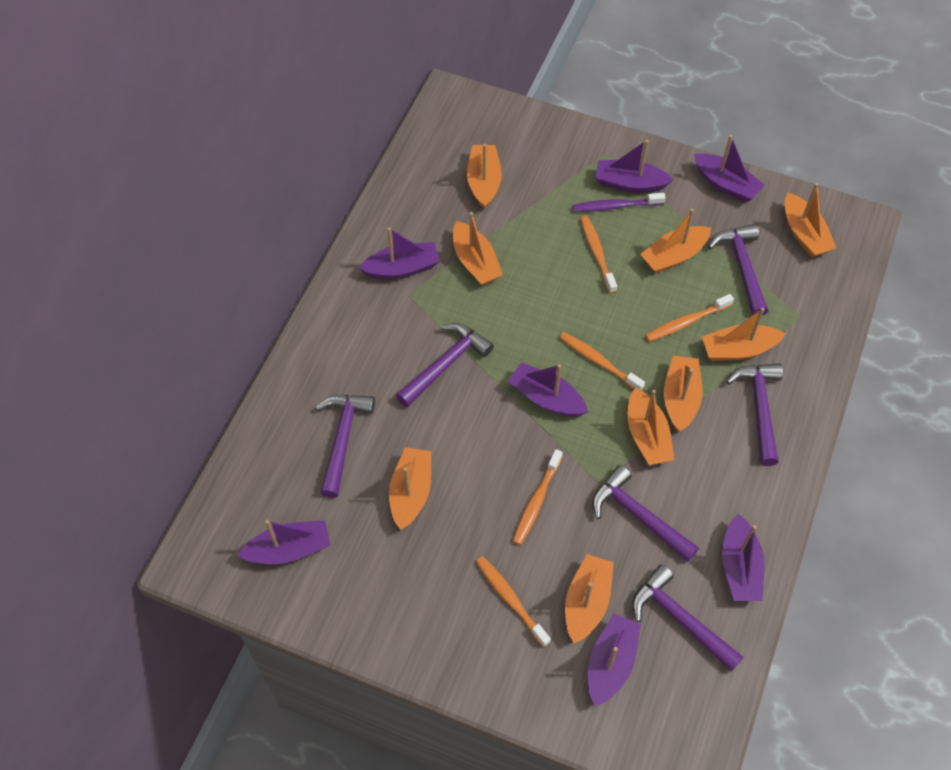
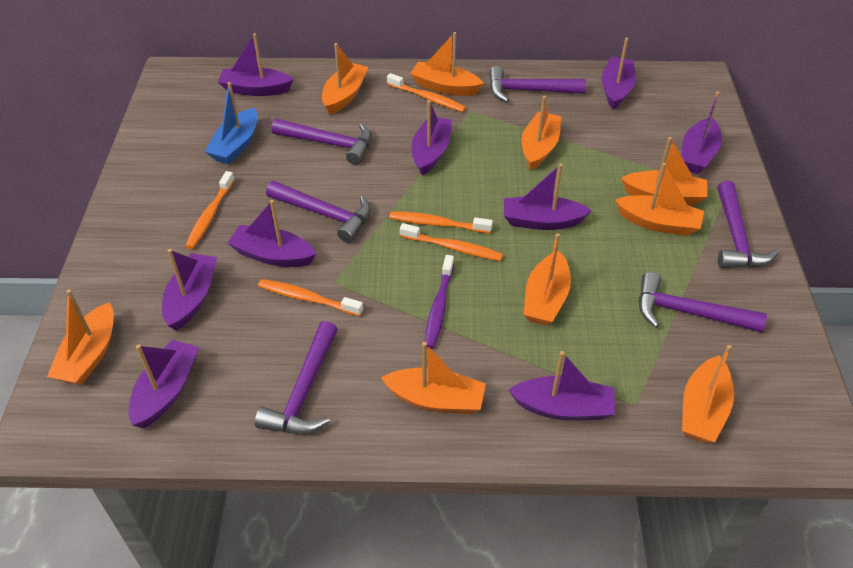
blue boat: none = 0 -> [205,82,258,164] = 1
purple boat: [237,520,331,564] [359,227,440,279] [508,363,588,417] [588,614,641,706] [595,140,674,193] [694,135,765,202] [722,514,765,601] = 7 -> [129,340,199,428] [162,249,217,331] [218,33,294,96] [227,200,316,267] [411,100,452,175] [504,164,592,230] [509,351,615,420] [602,38,636,109] [681,91,722,174] = 9

